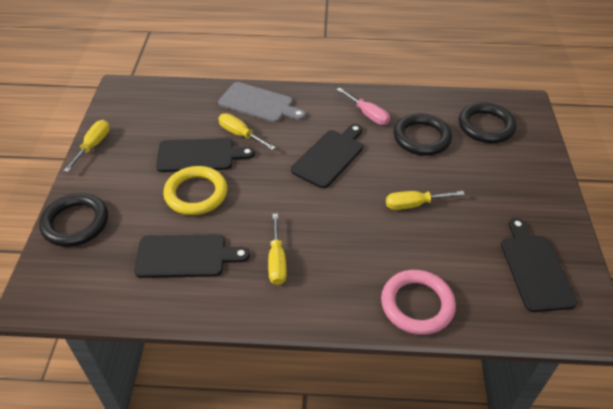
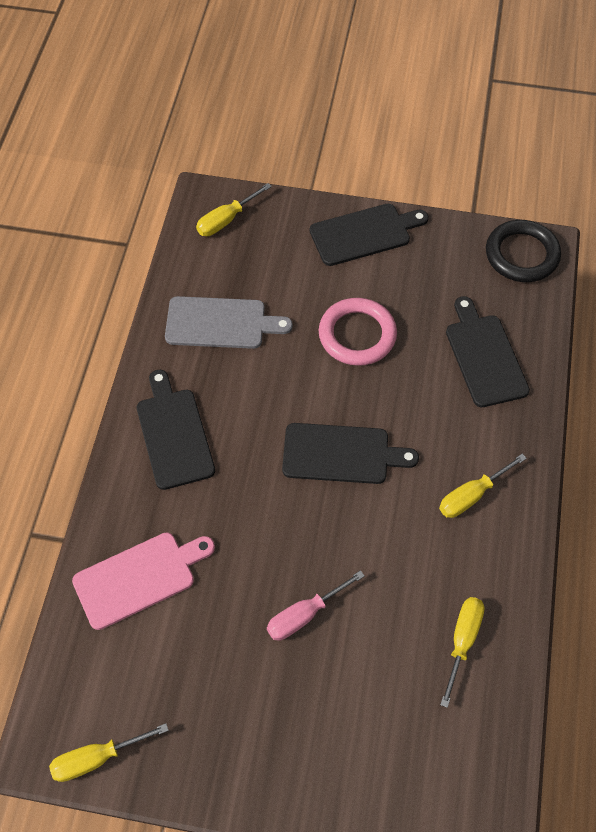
black ring: [39,193,108,247] [394,113,452,156] [459,102,517,143] = 3 -> [486,220,561,282] = 1
pink cutting board: none = 0 -> [72,533,215,630] = 1
yellow ring: [163,166,227,215] = 1 -> none = 0

